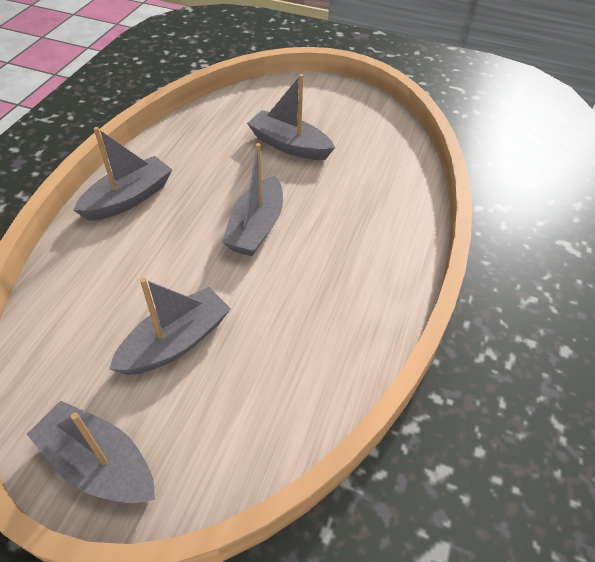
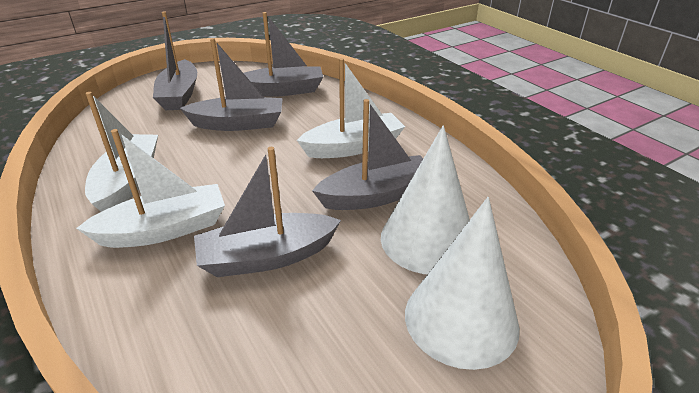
white boat: none = 0 -> [76,129,225,248] [85,92,158,212] [297,58,405,158] = 3
white cone: none = 0 -> [381,125,470,274] [405,197,520,370] = 2

